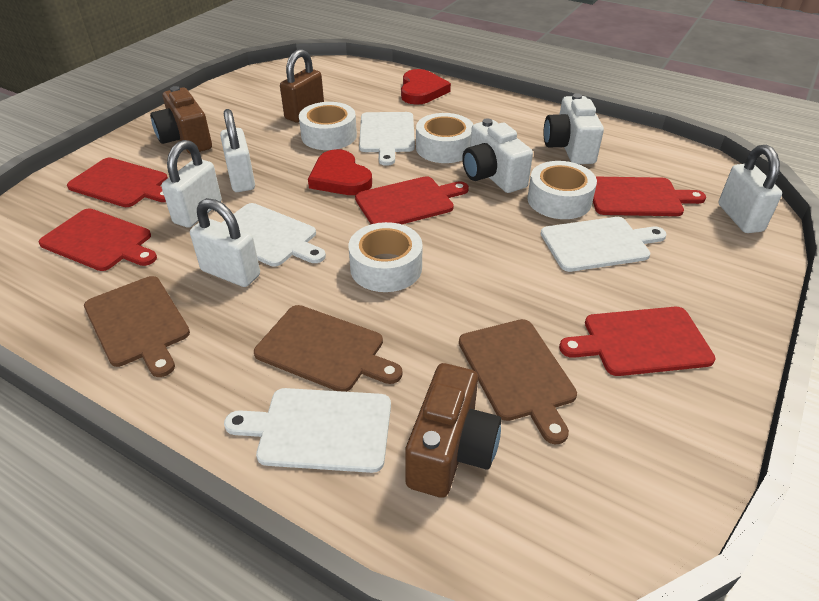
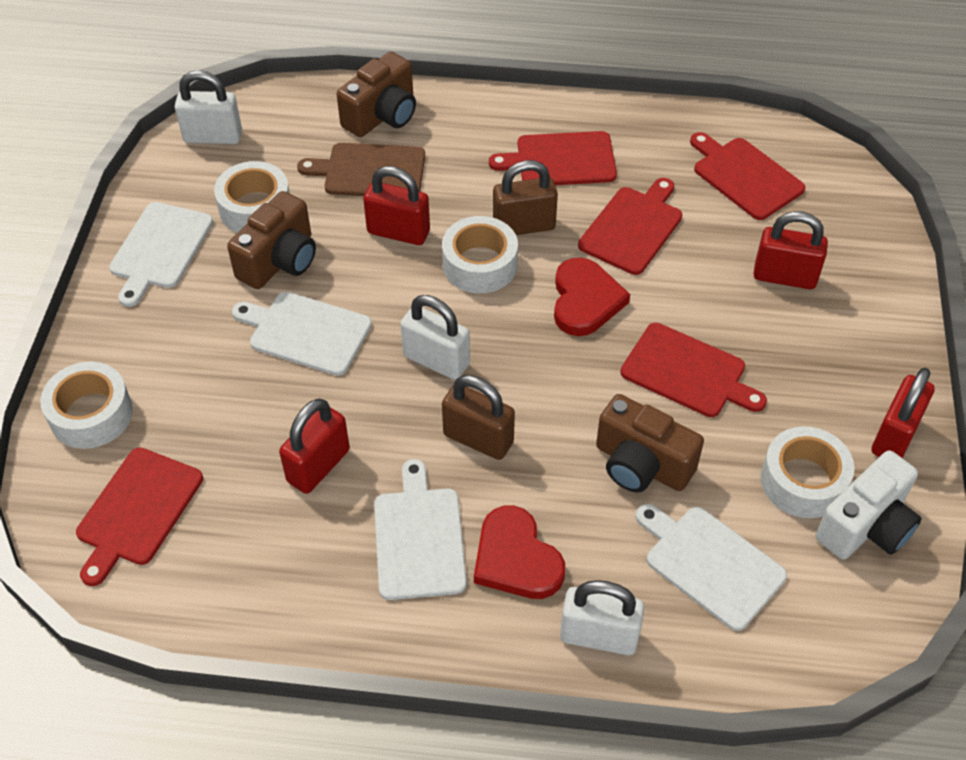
brown camera: [150,86,212,154] [405,363,502,498] = 2 -> [227,191,316,289] [337,51,416,137] [596,394,704,493] = 3
brown cutting board: [84,276,190,377] [254,305,402,392] [459,319,577,444] = 3 -> [297,143,425,196] = 1
brown padlock: [280,49,324,122] = 1 -> [442,375,515,460] [493,160,558,235] = 2
red padlock: none = 0 -> [279,398,350,494] [363,166,430,245] [753,211,828,289] [872,368,935,458] = 4
white camera: [462,118,533,193] [544,93,604,164] = 2 -> [815,450,922,560] = 1
white padlock: [161,140,222,228] [190,198,260,287] [220,109,255,192] [719,145,782,233] = 4 -> [175,70,242,144] [400,295,470,380] [560,580,644,655] = 3

